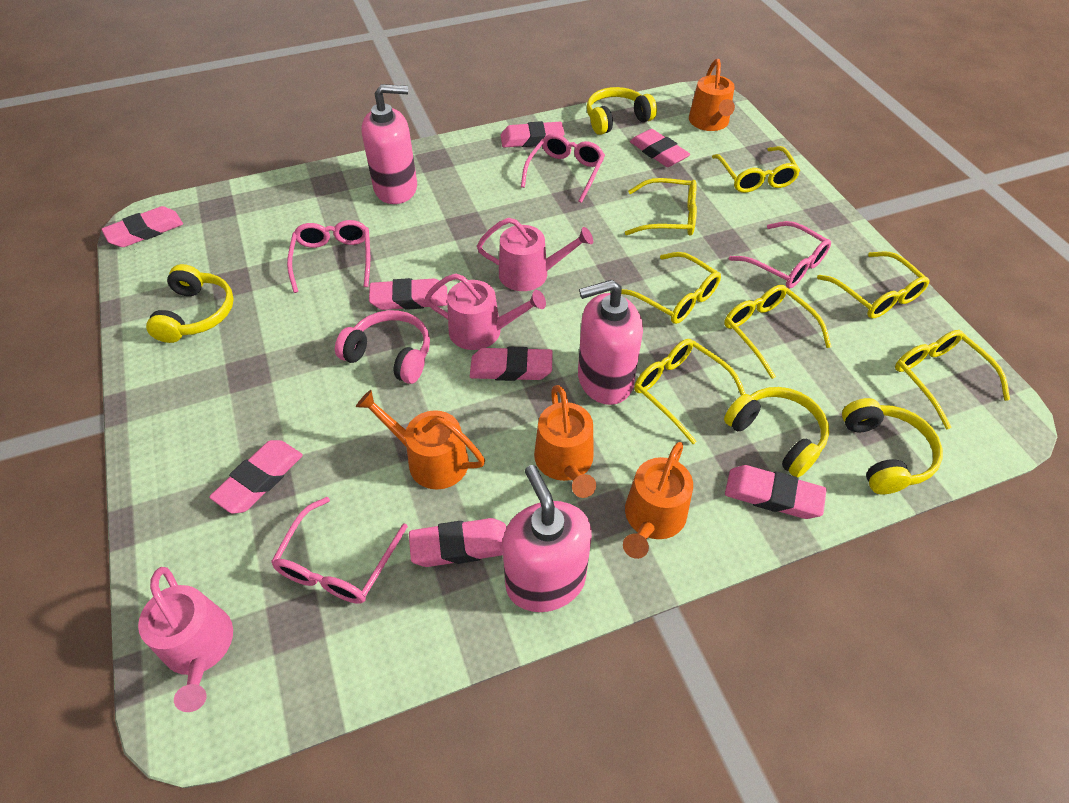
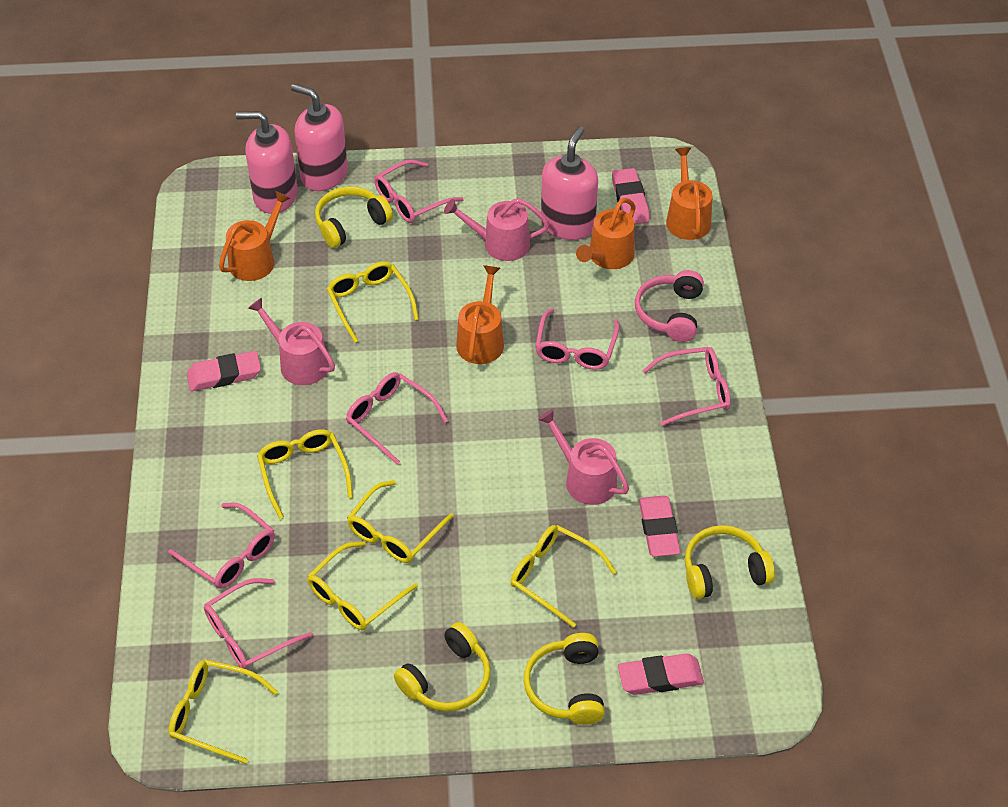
pink eraser: [101,206,183,247] [209,440,303,514] [369,278,447,310] [409,518,506,567] [470,347,553,381] [501,121,565,148] [630,129,690,167] [725,465,827,519] = 8 -> [187,351,261,391] [612,168,650,224] [618,653,704,695] [639,496,681,557] = 4
pink glasses: [271,497,408,604] [287,220,370,293] [521,134,605,203] [729,221,831,289] = 4 -> [168,503,275,589] [204,578,313,669] [346,372,448,465] [374,160,464,223] [535,308,620,370] [642,347,731,426] = 6
yellow glasses: [621,252,721,324] [625,178,697,236] [634,339,746,444] [712,146,800,193] [724,285,831,379] [817,252,930,319] [895,330,1010,429] = 7 -> [169,659,278,764] [257,429,353,519] [307,541,418,630] [327,261,419,343] [347,480,454,563] [511,525,616,628] = 6

